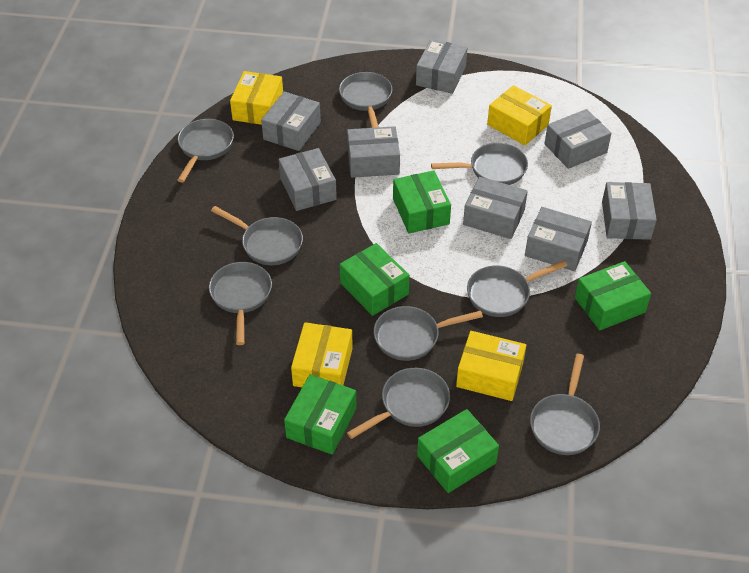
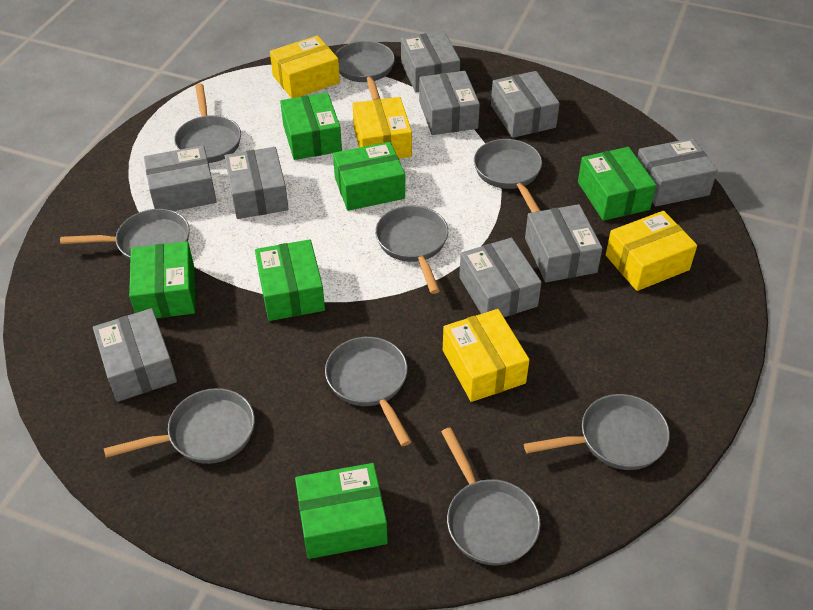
green box: [284,374,357,455] [340,243,410,316] [393,170,451,233] [417,409,499,493] [575,261,651,330] = 5 -> [129,241,195,318] [255,239,325,321] [280,92,342,160] [295,463,388,559] [333,142,405,211] [578,147,656,221] = 6
grey box: [261,91,321,151] [279,148,337,211] [347,126,400,178] [416,39,467,94] [463,177,528,239] [525,207,592,271] [545,109,611,169] [602,182,657,240] = 8 -> [93,308,177,402] [144,145,217,211] [225,147,289,219] [401,31,460,93] [419,71,480,135] [459,238,542,317] [491,71,560,138] [525,204,603,282] [637,138,717,207] = 9

